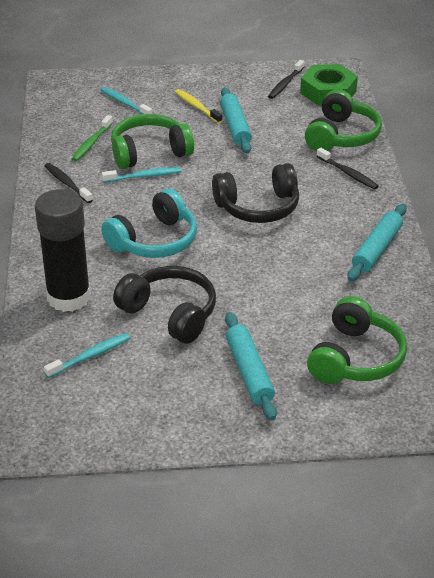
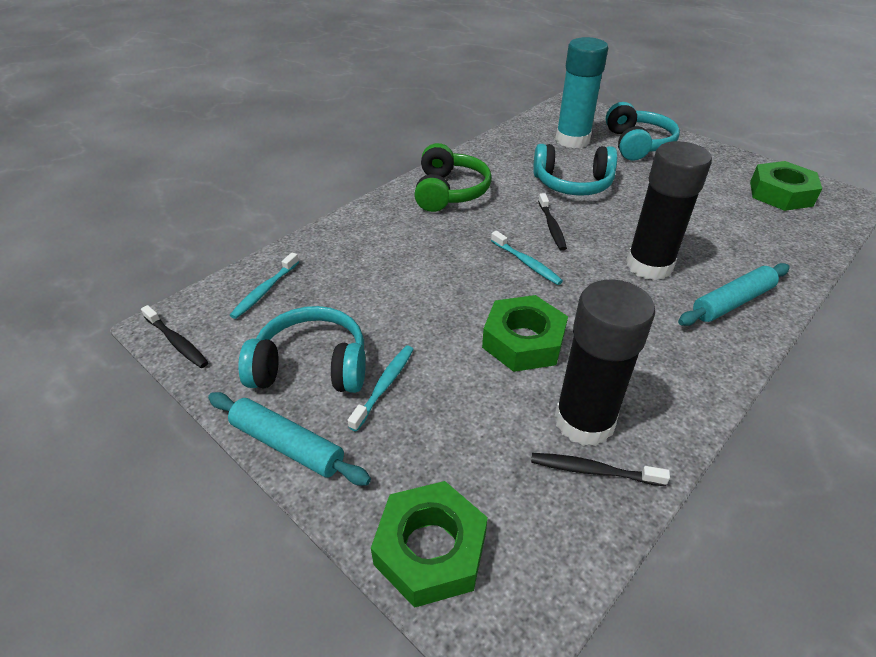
black glue stick: [35,189,91,312] = 1 -> [554,279,655,446] [626,141,712,280] = 2
black headphones: [113,266,216,344] [212,163,299,223] = 2 -> none = 0
green headphones: [111,114,194,169] [305,89,382,151] [307,296,407,384] = 3 -> [414,143,492,212] = 1
green nut: [300,64,358,106] = 1 -> [371,481,488,608] [482,295,568,372] [750,161,822,211] = 3
green toothbrush: [72,115,113,161] = 1 -> none = 0
turquoise glue stick: none = 0 -> [555,37,608,148] = 1
turquoise headphones: [101,189,197,258] = 1 -> [238,306,366,393] [533,144,617,196] [606,102,680,161] = 3
turquoise rolling pin: [220,88,252,153] [225,312,277,420] [347,204,407,281] = 3 -> [208,392,371,486] [678,263,790,326] = 2
yellow toothbrush: [175,89,222,123] = 1 -> none = 0

